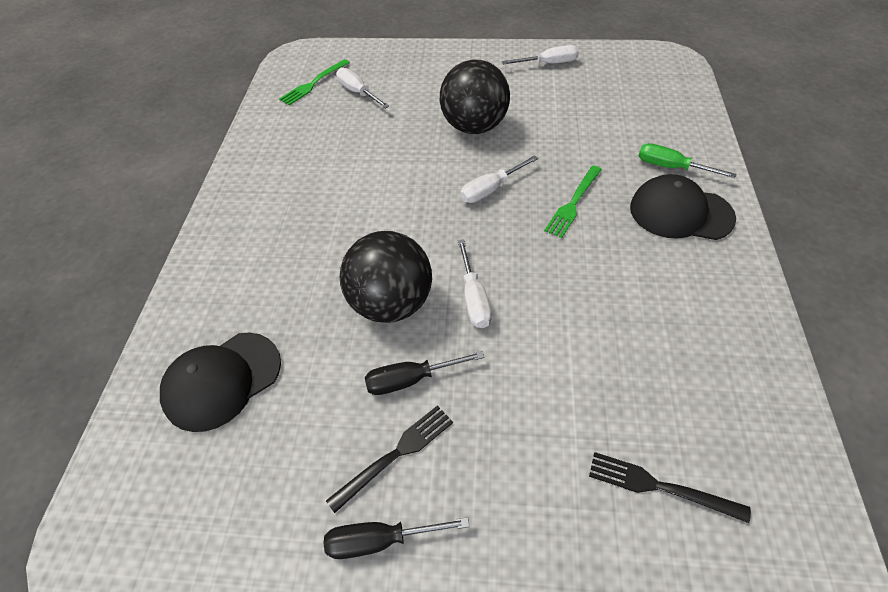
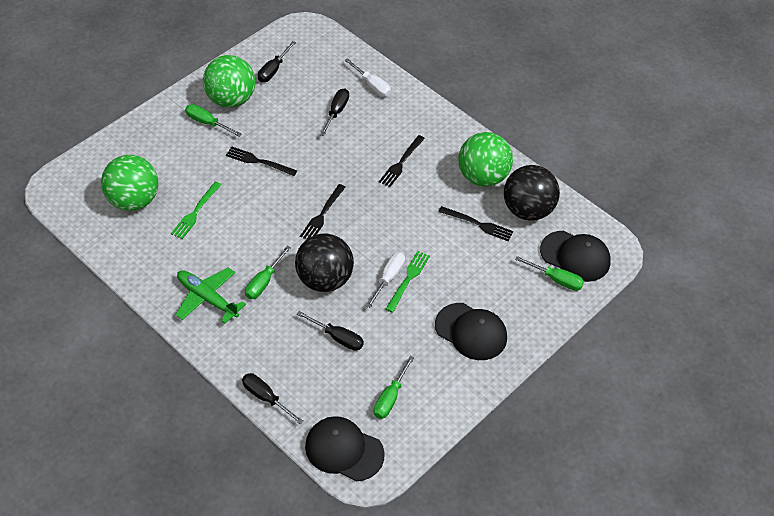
black cap: [160,332,281,432] [630,174,736,240] = 2 -> [305,416,385,482] [435,303,507,360] [540,231,611,282] = 3
black fork: [326,405,453,513] [589,452,751,523] = 2 -> [226,146,297,176] [300,184,346,239] [379,135,425,187] [438,206,513,241] = 4
black screwdriver: [324,517,470,559] [365,351,485,395] = 2 -> [242,373,304,424] [258,41,296,82] [297,311,364,351] [320,89,349,136] = 4
green ball: none = 0 -> [101,155,158,211] [203,55,255,108] [458,132,513,187] = 3
green plane: none = 0 -> [175,267,246,324] = 1
green screwdriver: [638,143,736,178] = 1 -> [185,104,241,136] [245,246,291,299] [374,356,414,419] [515,256,584,291] = 4
white screwdriver: [336,68,389,109] [458,240,492,328] [460,155,538,203] [502,45,579,64] = 4 -> [345,58,391,97] [366,252,405,308] = 2

